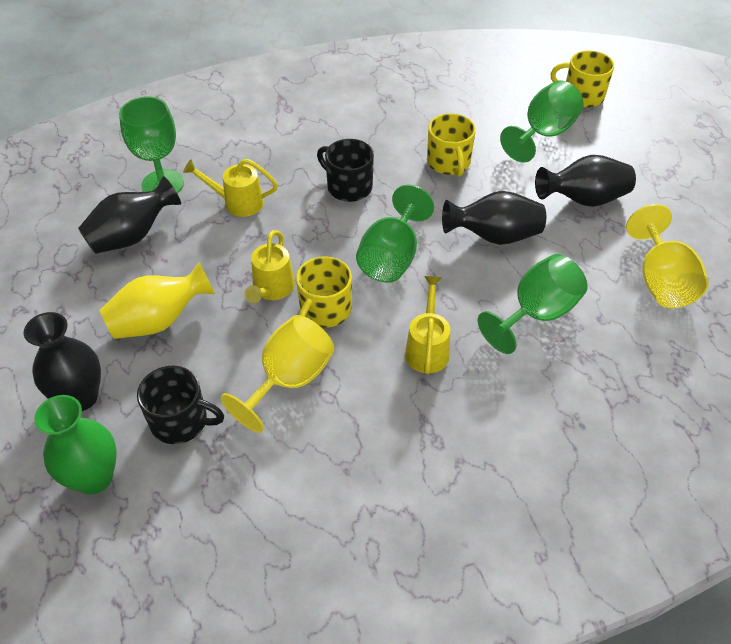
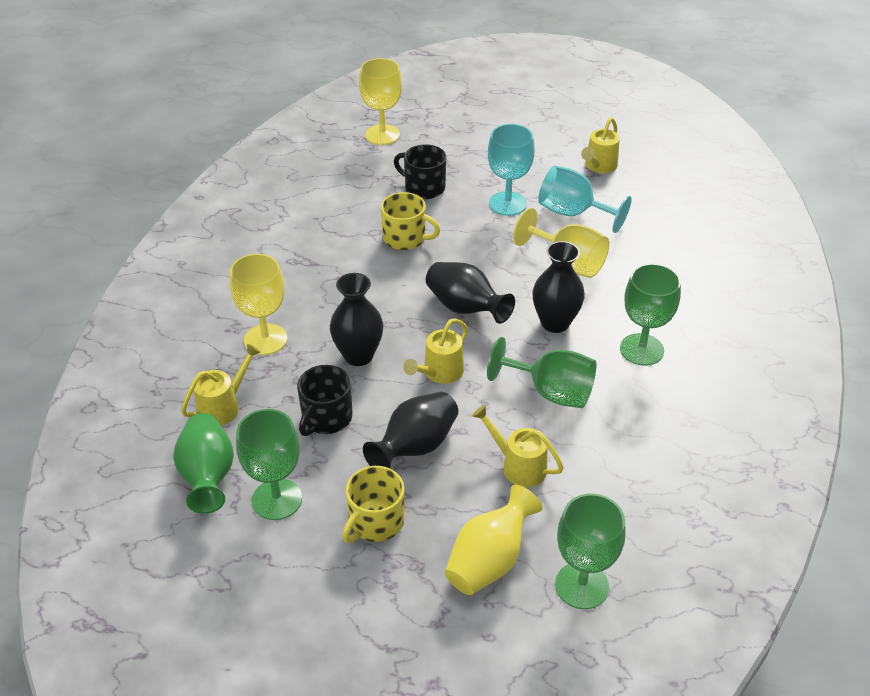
turquoise goblet: none = 0 -> [488,124,534,216] [538,165,632,233] = 2
yellow goblet: [221,315,335,433] [626,204,709,308] = 2 -> [230,254,287,355] [359,58,402,145] [513,208,609,278] = 3
yellow mug: [296,256,352,328] [427,113,476,177] [551,51,614,108] = 3 -> [342,466,404,543] [381,192,440,250] = 2
yellow watering can: [183,159,278,217] [245,230,295,303] [405,276,450,374] = 3 -> [181,344,261,426] [403,319,468,384] [472,405,564,487] [581,117,620,173] = 4

